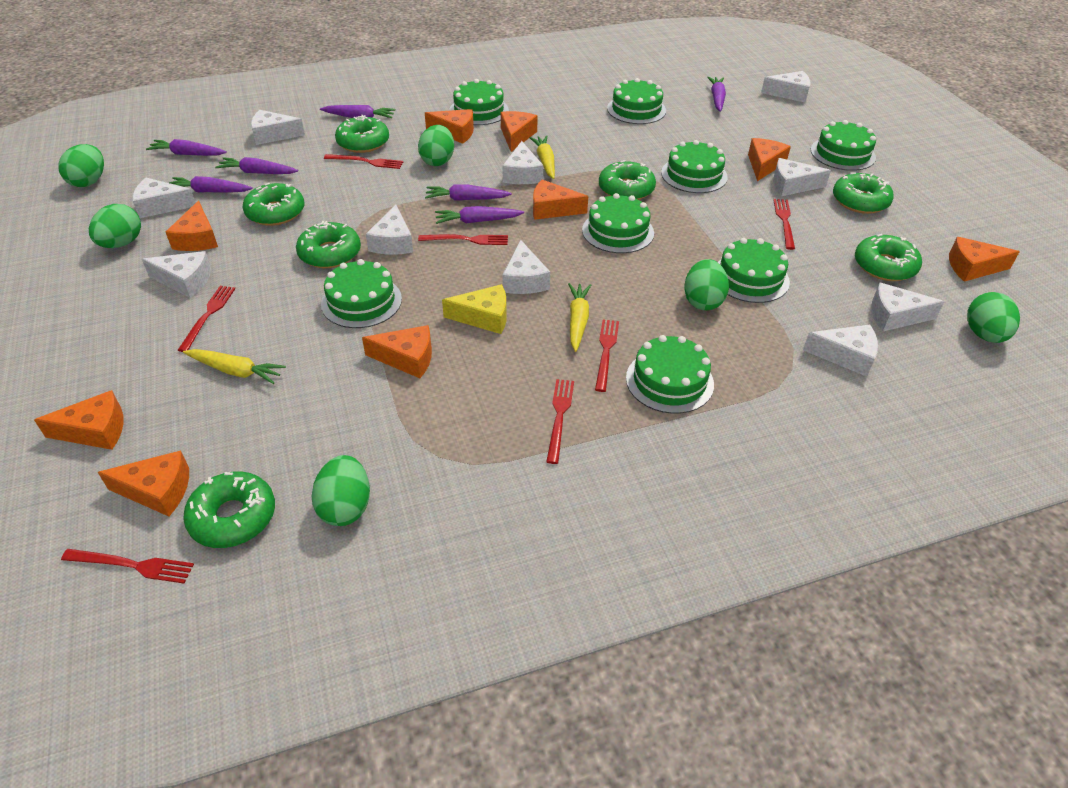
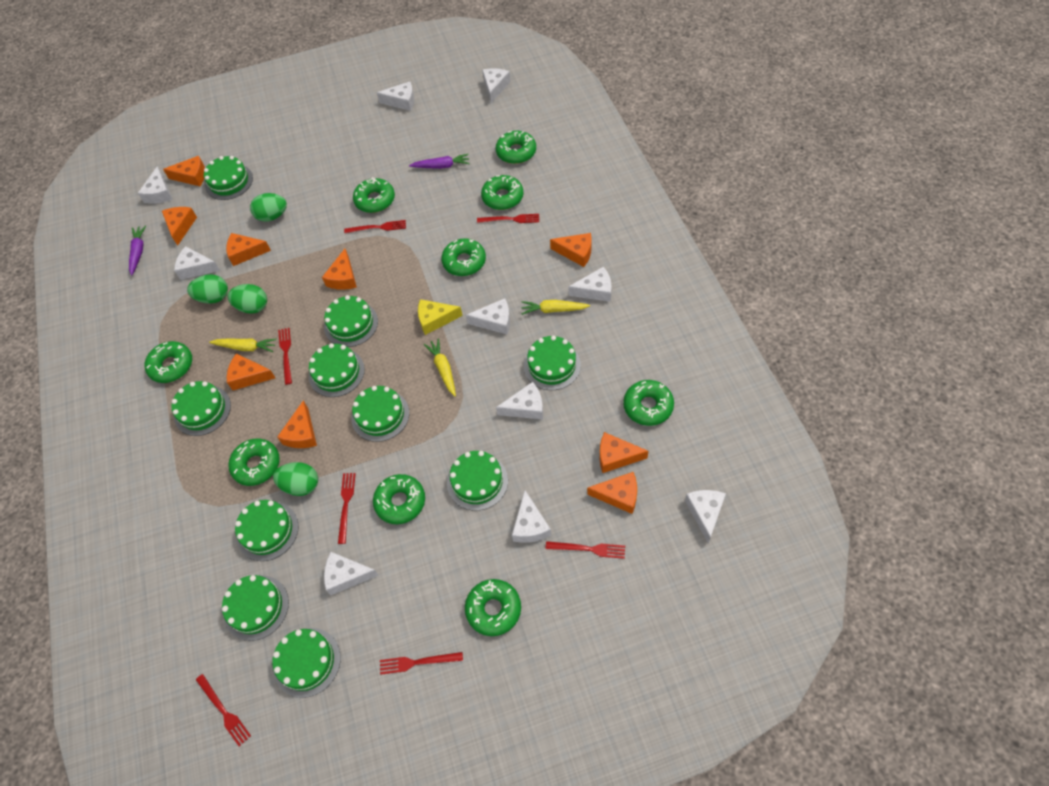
green cake: [321,259,402,328] [449,79,509,125] [582,193,654,253] [607,78,666,124] [626,335,714,414] [661,140,728,193] [718,238,790,303] [811,120,876,171] = 8 -> [171,381,231,436] [204,156,253,200] [222,575,289,641] [235,500,299,561] [272,628,341,698] [309,343,365,397] [324,295,378,347] [351,386,409,442] [447,451,508,511] [524,335,581,390] = 10
green donut: [183,471,275,548] [243,183,304,226] [296,221,361,268] [335,115,389,153] [599,160,656,200] [833,172,894,214] [855,234,922,281] = 7 -> [145,341,192,383] [229,439,280,486] [353,177,395,213] [373,474,425,524] [442,238,486,276] [465,579,521,636] [481,175,524,210] [496,131,536,164] [623,380,674,426] = 9
green egg: [58,144,104,187] [89,204,141,248] [311,455,370,526] [418,125,454,166] [684,259,729,310] [967,292,1020,343] = 6 -> [187,274,228,304] [227,284,267,314] [250,193,287,222] [273,462,318,496] = 4
purple carrot: [146,139,227,156] [169,176,253,193] [215,157,298,174] [320,105,395,118] [425,184,512,201] [435,206,524,224] [707,77,726,112] = 7 -> [129,225,146,276] [409,154,470,169] = 2

